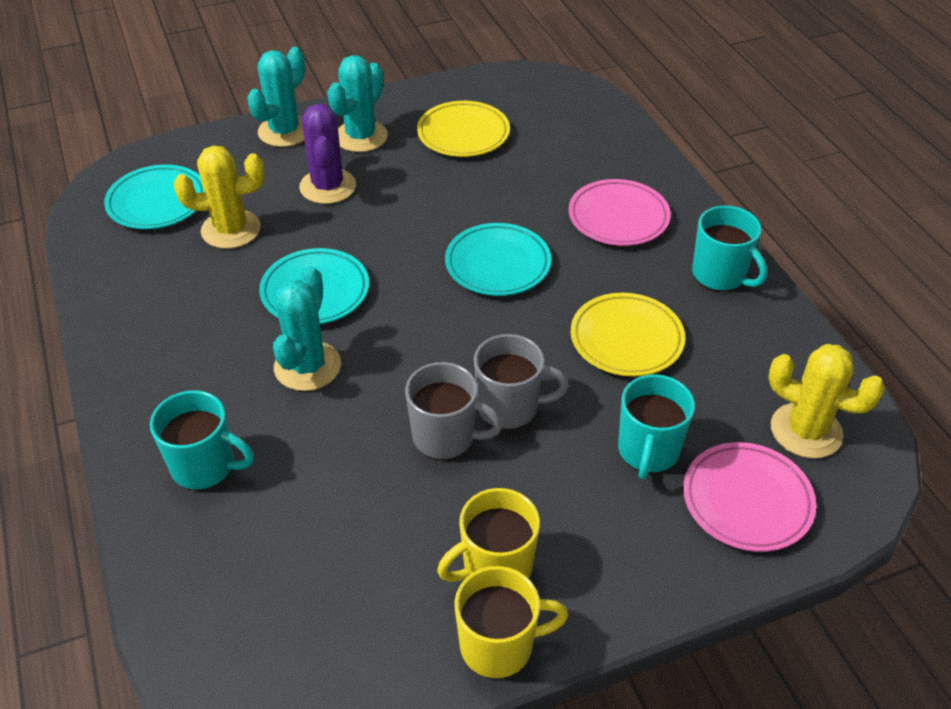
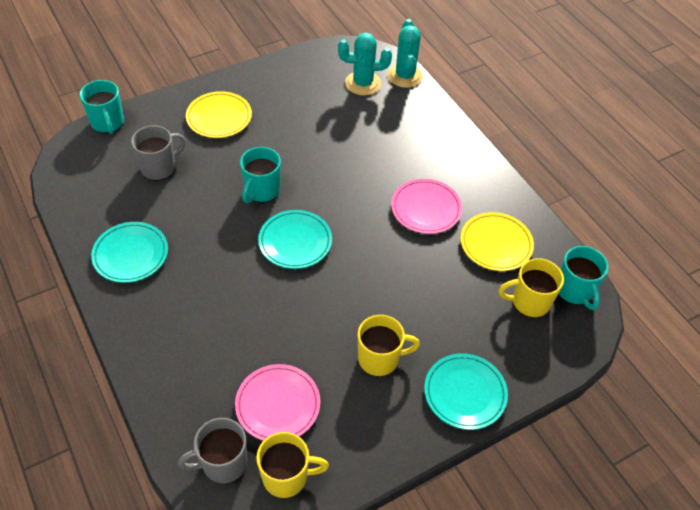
purple cactus: [299,104,356,204] = 1 -> none = 0
turquoise cactus: [247,47,305,147] [273,266,341,391] [327,55,388,152] = 3 -> [338,33,392,96] [388,19,423,88] = 2
yellow cactus: [174,146,265,249] [768,344,885,459] = 2 -> none = 0
yellow mug: [437,488,540,582] [454,566,568,679] = 2 -> [256,432,329,498] [358,315,420,377] [499,258,564,318] = 3

